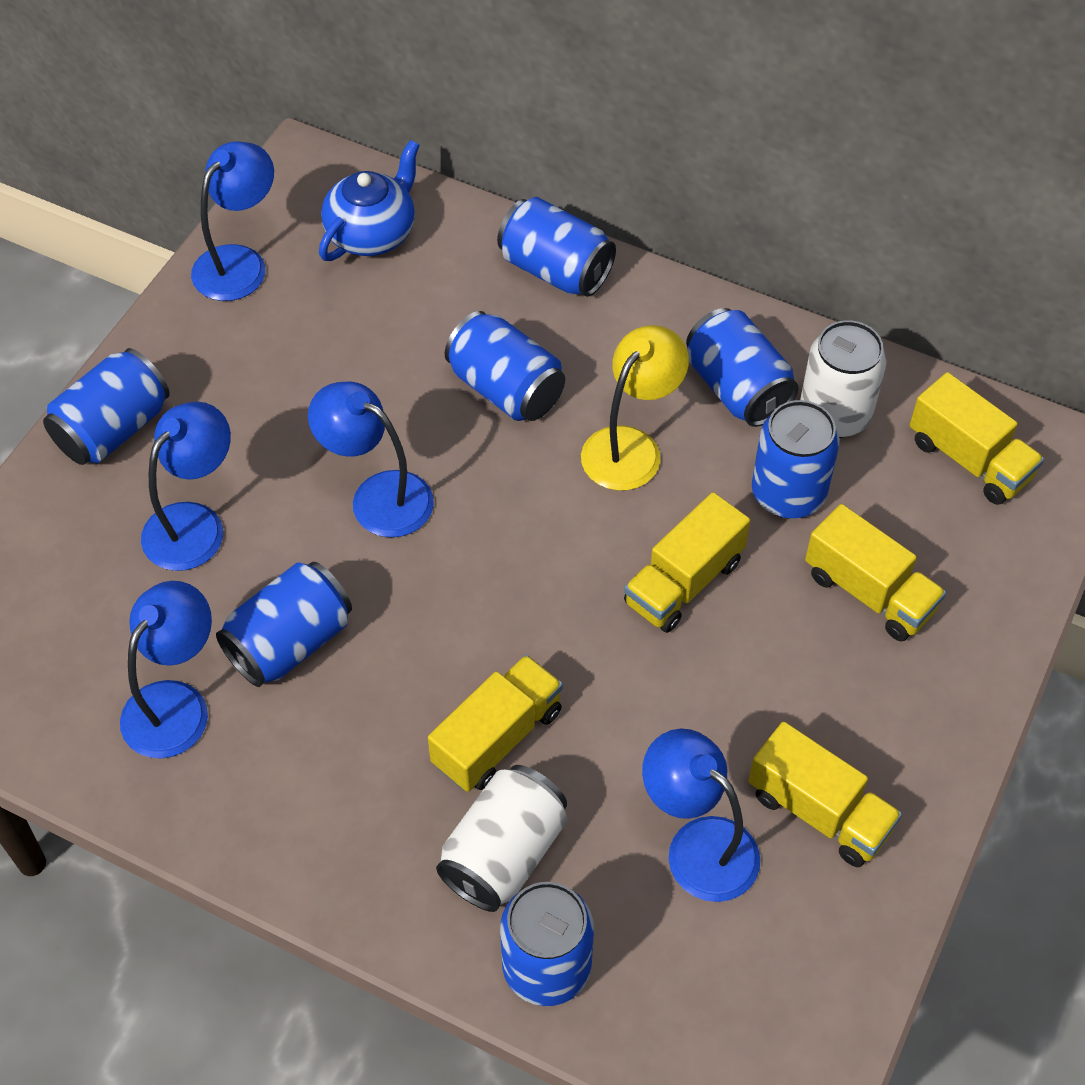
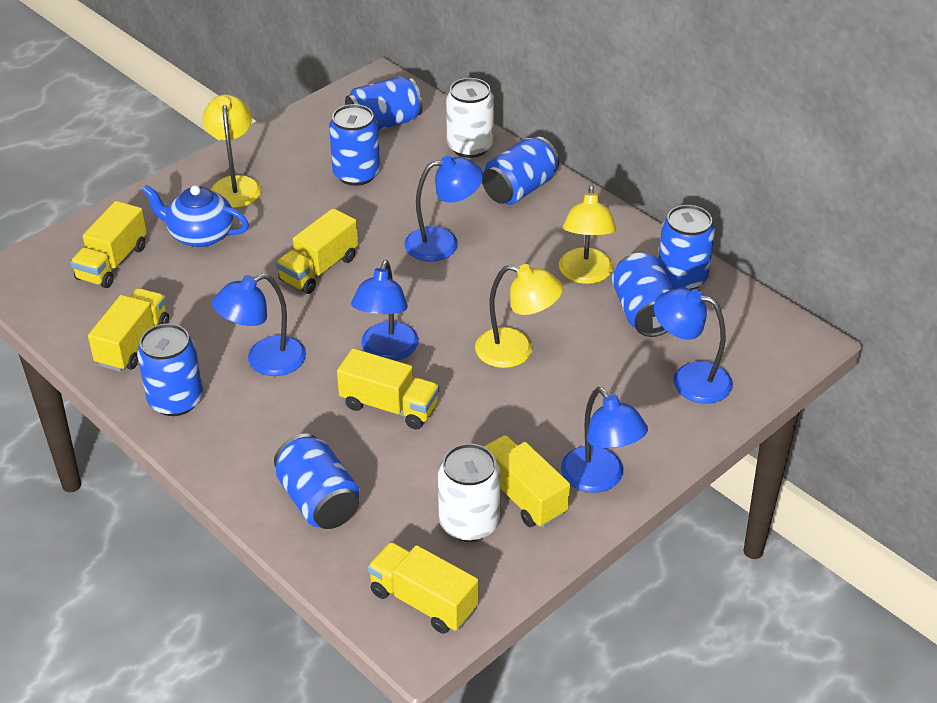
yellow lamp: [581,325,689,491] = 1 -> [203,94,261,208] [475,264,563,368] [559,185,616,284] = 3
yellow truck: [428,655,563,792] [624,492,750,633] [748,722,902,867] [805,504,946,641] [910,372,1044,505] = 5 -> [70,201,147,288] [88,288,169,372] [276,208,358,294] [337,348,439,430] [368,542,478,634] [484,435,570,528] = 6

